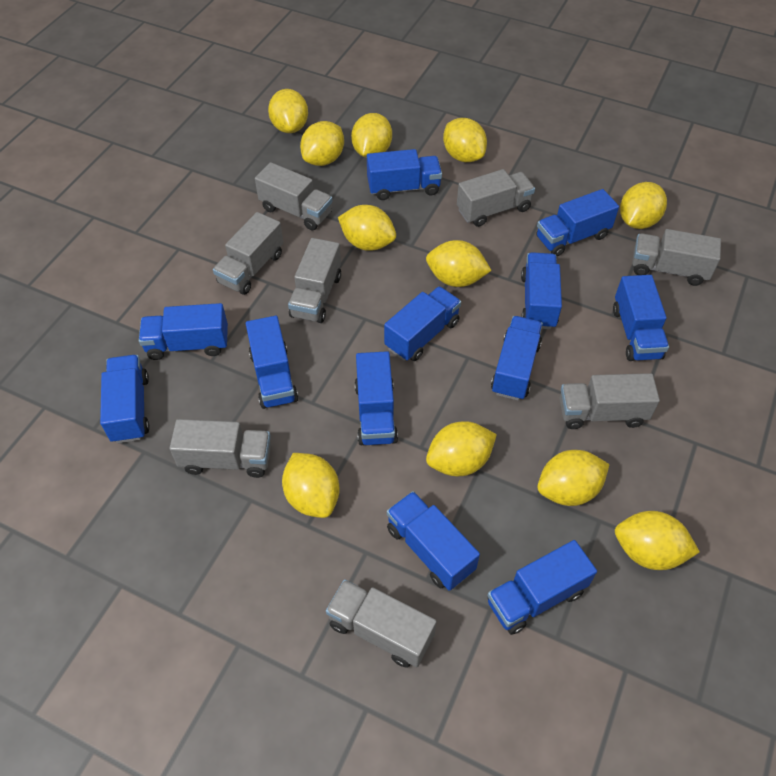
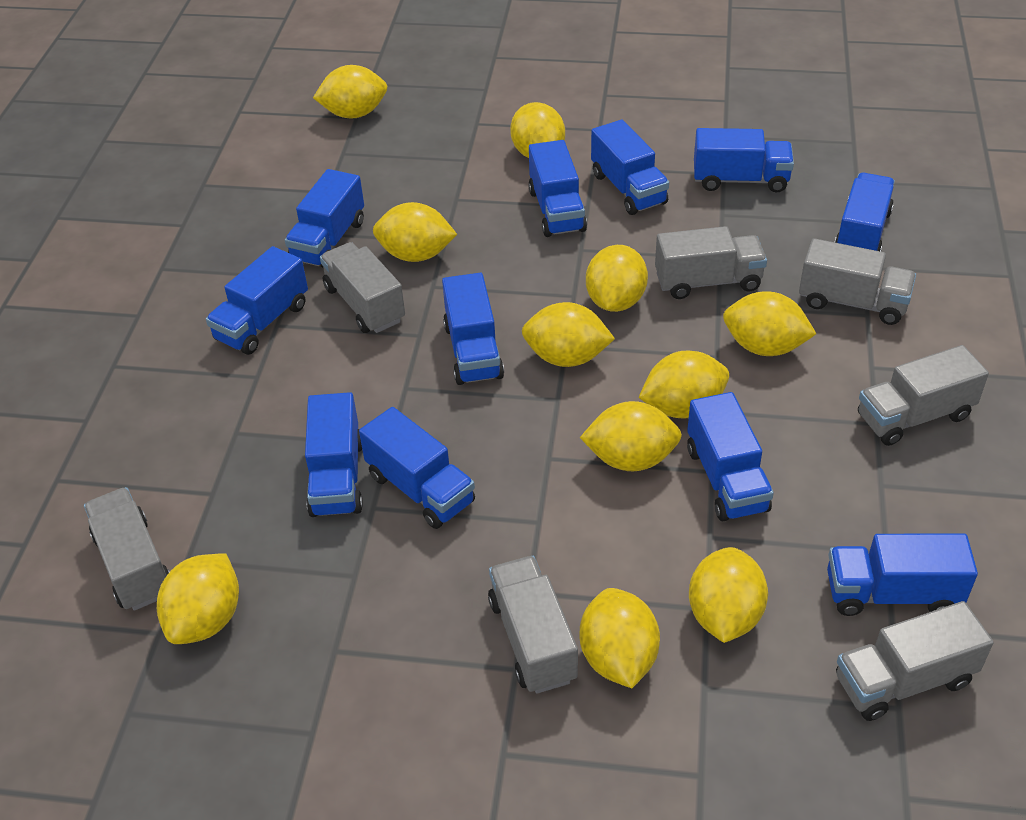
blue truck: [100,355,149,443] [139,303,228,360] [246,316,298,409] [355,351,398,445] [367,149,442,200] [384,286,461,361] [387,491,480,591] [487,540,597,635] [491,316,543,400] [521,252,562,329] [536,189,619,257] [613,275,669,361] = 12 -> [206,246,308,355] [285,169,364,268] [305,392,363,517] [359,407,475,529] [442,273,504,385] [528,140,587,237] [591,120,669,215] [687,392,774,521] [694,128,794,193] [827,533,978,616] [835,173,895,252] = 11
grey truck: [170,419,271,478] [213,212,283,295] [255,162,333,230] [288,238,341,323] [326,579,437,668] [457,169,535,227] [560,373,660,429] [632,229,721,286] = 8 -> [84,487,169,611] [320,242,405,333] [488,556,578,694] [655,226,767,299] [799,238,916,325] [836,601,994,721] [858,345,989,446] = 7

